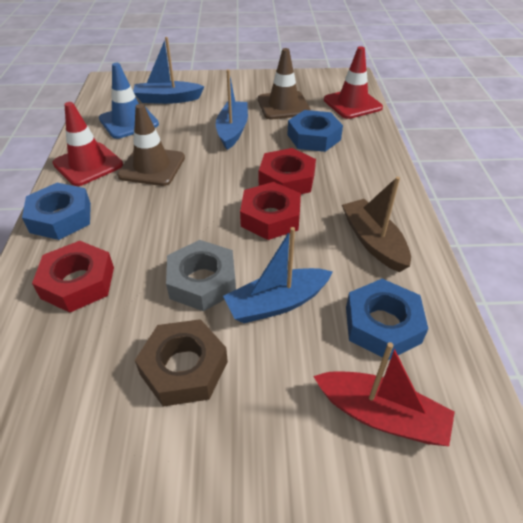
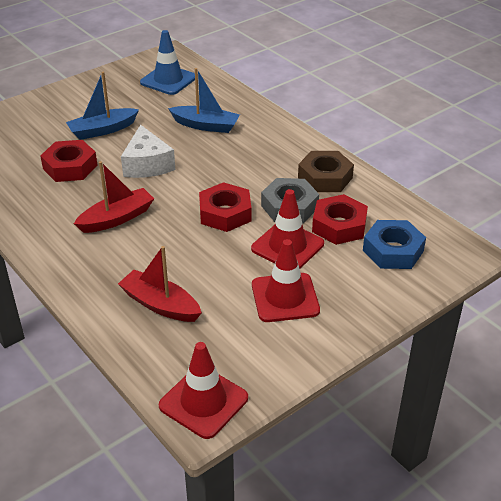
blue boat: [133,37,205,104] [216,69,248,150] [223,227,333,323] = 3 -> [66,71,139,140] [168,68,240,133] = 2
blue nut: [22,183,91,240] [287,110,343,152] [346,279,428,360] = 3 -> [363,220,426,269] = 1
brown boat: [342,177,411,272] = 1 -> none = 0
brown traffic cone: [117,104,185,186] [258,48,311,119] = 2 -> none = 0
red boat: [313,342,455,446] = 1 -> [74,161,154,233] [118,246,202,322] = 2
red traffic cone: [52,102,123,186] [324,46,383,119] = 2 -> [159,342,248,439] [251,189,324,269] [252,239,320,322] = 3
white cheese: none = 0 -> [121,125,175,178] = 1

